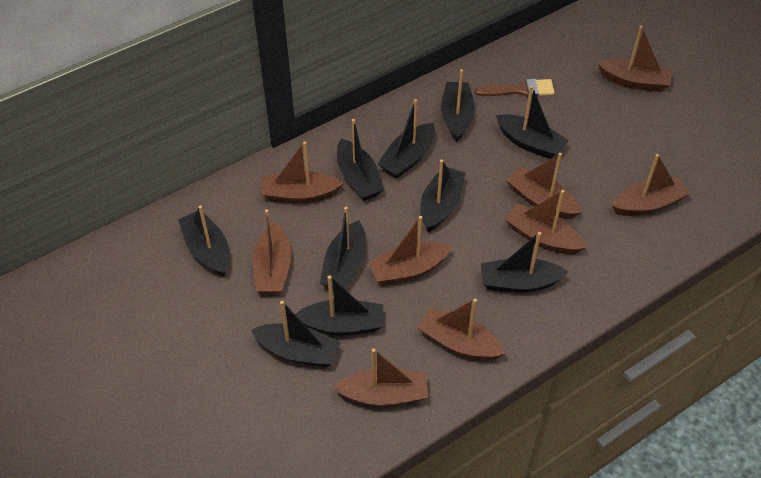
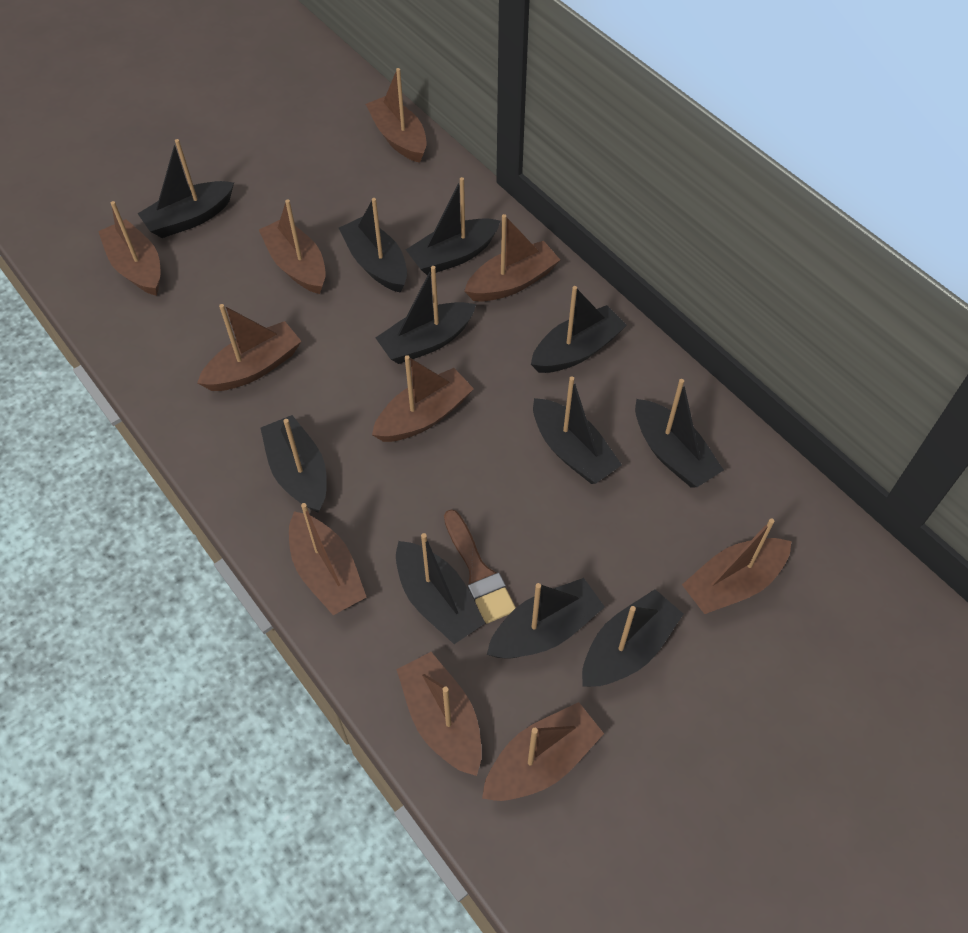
black boat: [178,205,230,276] [251,301,341,367] [295,276,383,335] [320,207,366,289] [337,119,385,200] [378,99,435,178] [421,160,466,232] [441,69,475,142] [481,232,568,292] [496,86,569,159] = 10 -> [138,139,234,238] [261,415,327,513] [339,198,407,292] [375,266,476,364] [396,533,485,644] [406,177,500,275] [487,578,605,659] [531,286,627,373] [533,376,622,484] [582,589,683,687] [635,379,724,488] = 11
brown boat: [253,209,291,294] [262,141,343,203] [334,349,428,406] [369,216,452,285] [418,299,506,360] [505,190,586,254] [506,153,581,219] [598,26,673,92] [612,154,691,216] = 9 -> [98,201,161,296] [197,304,301,391] [259,199,326,294] [289,503,366,615] [366,68,427,163] [372,355,474,442] [396,652,482,776] [464,214,560,302] [482,702,604,801] [682,518,791,614] = 10

